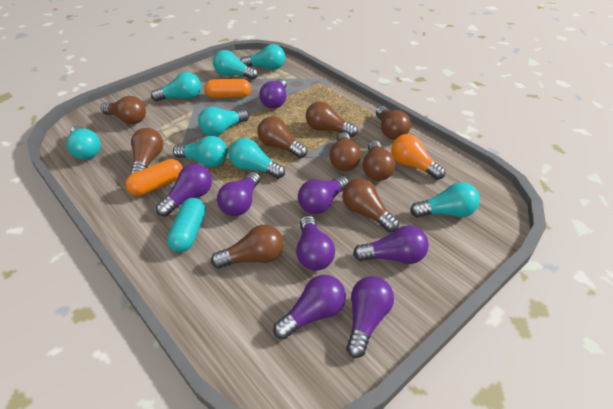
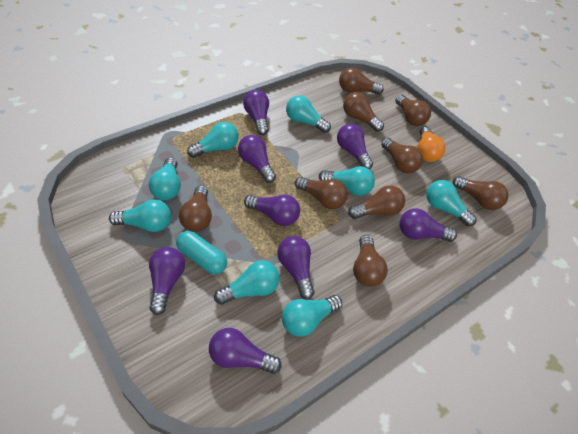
orange capsule: [125,159,183,196] [204,79,251,98] = 2 -> none = 0

